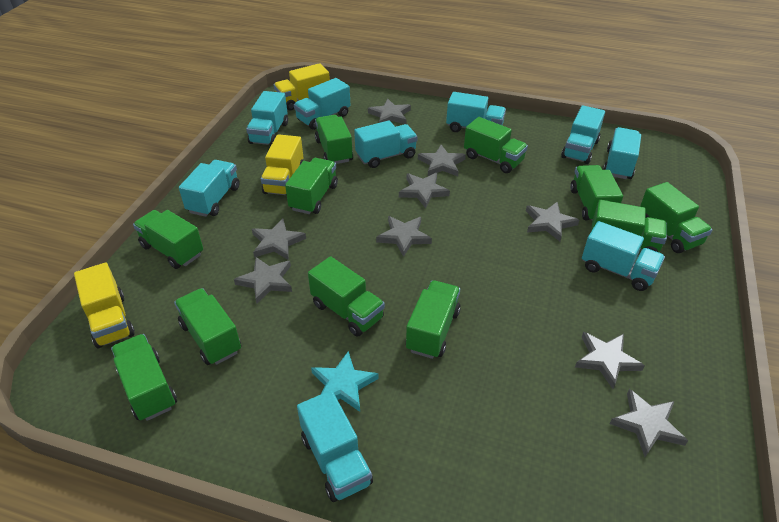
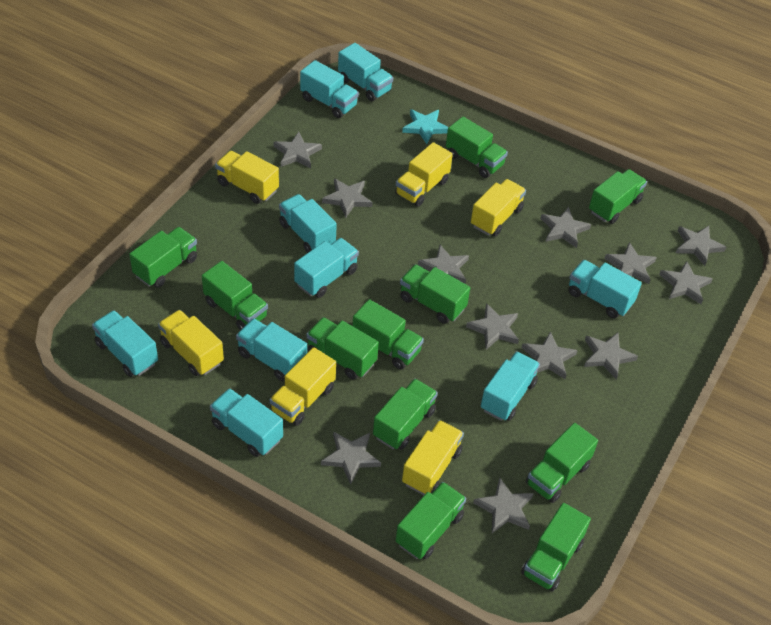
grey star: [234,257,292,304] [252,219,306,260] [368,99,411,124] [376,216,432,257] [399,173,450,208] [418,145,466,176] [526,202,579,241] [575,332,645,389] [609,389,688,457] = 9 -> [273,132,322,168] [321,431,381,485] [322,178,372,218] [418,245,469,284] [466,303,519,350] [473,477,534,533] [522,331,578,379] [540,207,591,248] [584,333,638,379] [604,242,657,284] [659,261,713,304] [676,226,726,266] = 12
yellow truck: [74,262,135,348] [261,134,304,196] [274,63,330,111] = 3 -> [158,310,224,376] [215,151,279,204] [270,347,336,426] [395,142,453,207] [402,420,464,495] [471,179,526,236] = 6

